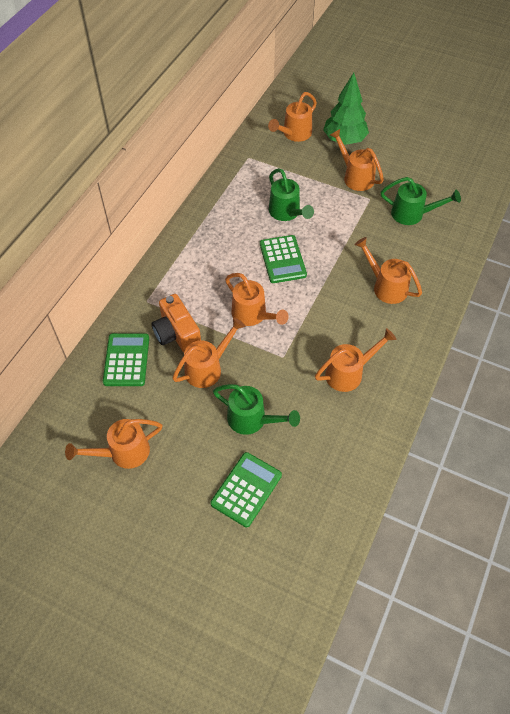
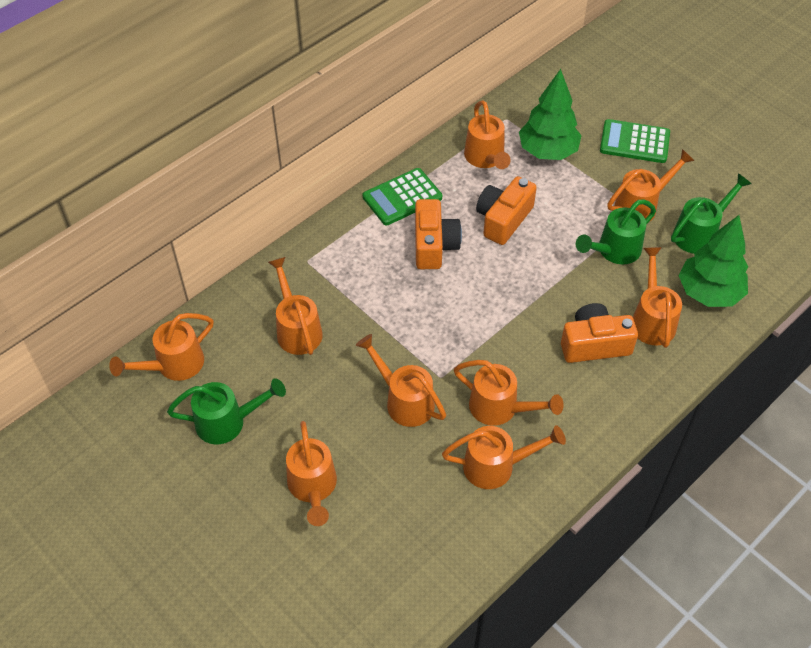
green calculator: [103,333,149,386] [210,452,282,527] [260,235,307,283] = 3 -> [363,168,442,225] [600,119,670,163] = 2
green tree: [323,73,369,145] = 1 -> [519,69,582,160] [678,215,748,307] = 2
orange camera: [151,294,201,352] = 1 -> [415,199,462,269] [476,176,537,245] [561,303,638,363] = 3
orange watering can: [65,419,163,469] [172,317,245,388] [225,273,289,326] [268,92,317,142] [315,328,397,392] [330,129,384,191] [354,237,422,304] = 7 -> [109,313,214,381] [268,257,323,355] [286,421,337,526] [356,334,446,427] [442,425,566,489] [454,360,564,426] [464,101,511,169] [607,149,695,222] [633,247,682,348] = 9

